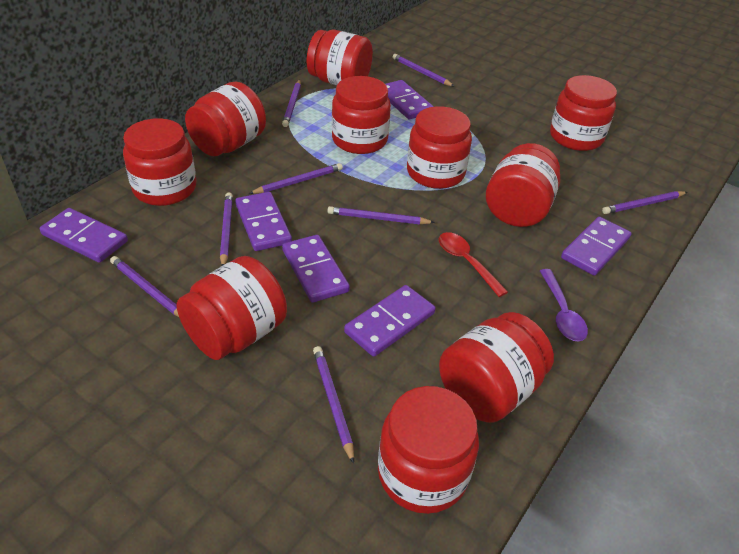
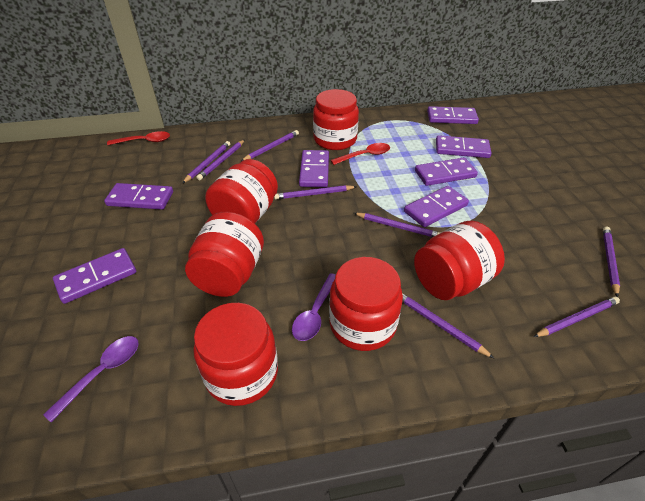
purple domino: [40,208,128,263] [235,192,292,251] [282,235,350,303] [344,285,436,357] [385,80,434,119] [561,217,631,276] = 6 -> [53,248,136,304] [104,183,173,210] [299,150,329,187] [404,186,469,227] [415,157,478,186] [427,106,479,124] [436,135,492,158] = 7
purple spoon: [540,269,588,341] = 1 -> [43,336,139,422] [292,273,336,341] = 2
red jar: [123,118,196,206] [177,256,287,360] [185,81,266,156] [307,30,373,86] [332,76,391,154] [378,386,479,514] [407,106,472,189] [439,312,554,423] [486,143,560,227] [550,75,617,151] = 10 -> [185,212,264,297] [193,303,278,406] [205,159,278,223] [313,89,359,150] [329,257,403,351] [414,221,505,300] = 6
red spoon: [439,232,508,297] = 1 -> [107,131,170,145] [331,143,390,165] = 2

